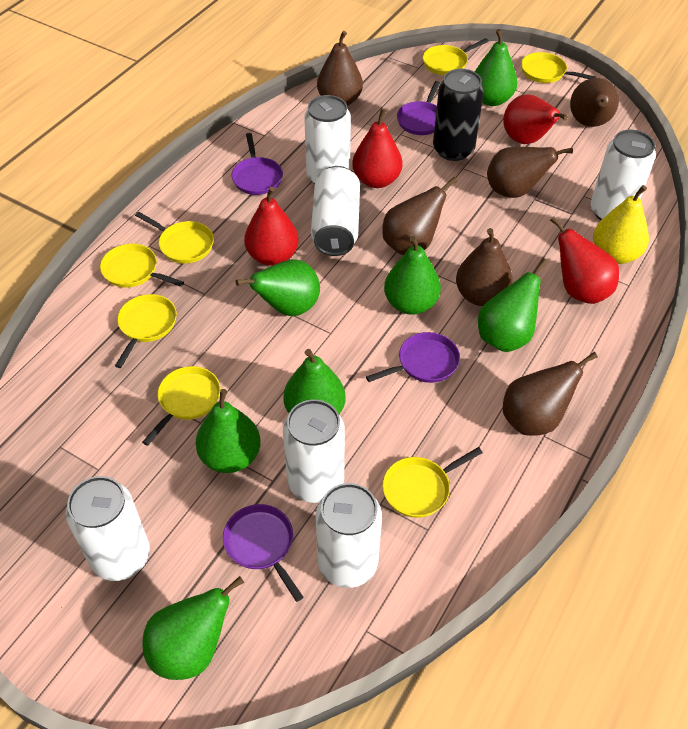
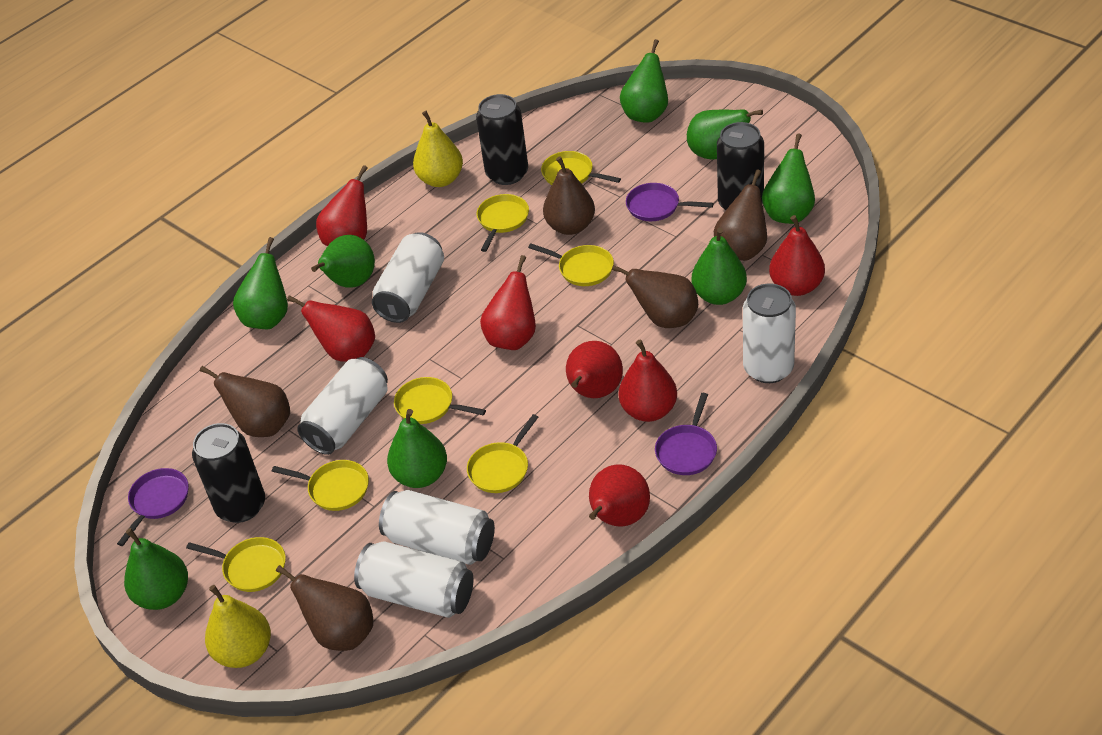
black can: [433,69,484,161] = 1 -> [192,423,265,523] [476,94,528,185] [717,122,764,211] = 3
brown pear: [317,31,363,106] [382,177,457,255] [456,228,513,306] [487,147,573,198] [503,352,598,436] [570,78,619,127] = 6 -> [200,366,290,437] [276,565,373,651] [543,156,595,235] [612,265,698,328] [714,169,767,261] = 5
green pear: [142,576,244,680] [196,389,261,473] [236,259,320,316] [283,349,345,414] [384,236,441,315] [475,29,517,106] [478,258,548,352] = 7 -> [124,528,188,610] [233,237,288,329] [311,235,375,288] [387,409,447,488] [620,39,668,122] [687,109,763,160] [692,228,747,305] [762,133,815,224] = 8
purple pan: [223,504,304,602] [231,133,283,195] [366,332,460,383] [397,81,440,135] = 4 -> [117,468,189,546] [626,183,713,221] [655,393,717,475] = 3
red pear: [244,187,299,266] [352,108,402,188] [503,94,568,144] [550,217,619,304] = 4 -> [287,295,375,362] [316,165,368,246] [480,255,536,350] [566,341,623,398] [589,464,650,527] [619,339,677,422] [769,215,825,296] = 7
white can: [66,476,150,581] [283,400,345,503] [304,95,351,184] [311,166,360,256] [316,483,382,588] [590,130,656,220] = 6 -> [297,357,388,455] [354,542,474,618] [372,232,444,323] [379,490,495,565] [743,284,796,383] = 5
yellow pear: [593,185,649,264] = 1 -> [205,585,271,668] [413,111,463,187] = 2

